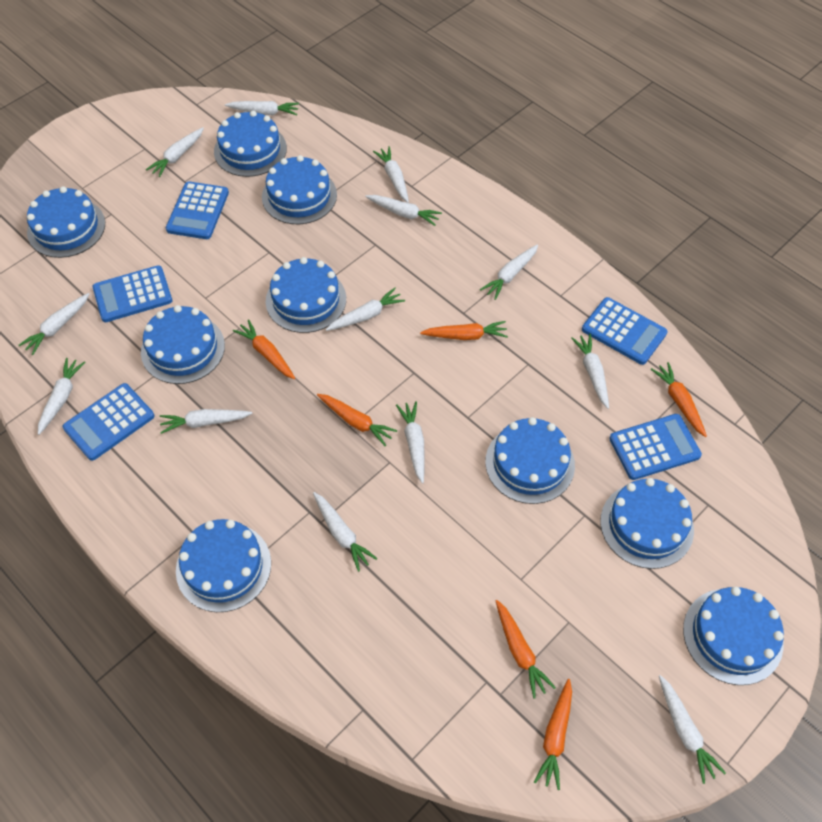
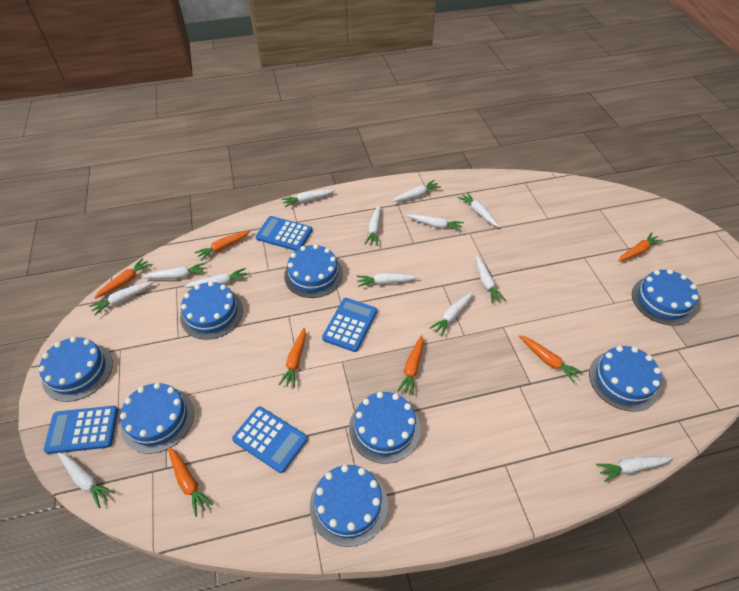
blue cake: [27,186,105,258] [141,305,225,384] [176,519,271,612] [214,111,287,177] [262,155,337,224] [266,257,346,333] [485,417,575,504] [600,478,694,569] [683,587,784,685] = 9 -> [39,337,113,402] [120,382,194,454] [180,281,243,340] [284,244,343,298] [310,465,388,547] [349,392,421,463] [589,346,661,412] [632,269,698,326] = 8
blue calculator: [63,383,154,461] [93,265,172,322] [166,181,229,239] [582,297,668,365] [609,414,702,480] = 5 -> [44,406,118,454] [232,406,308,473] [256,216,312,251] [322,298,377,352] = 4
orange carrot: [233,319,295,379] [317,394,397,446] [420,321,508,340] [496,600,556,698] [534,679,572,790] [651,362,707,437] = 6 -> [94,258,152,298] [168,447,213,517] [194,230,251,261] [279,328,306,388] [397,335,424,396] [519,335,582,383] [618,232,663,262] = 7

